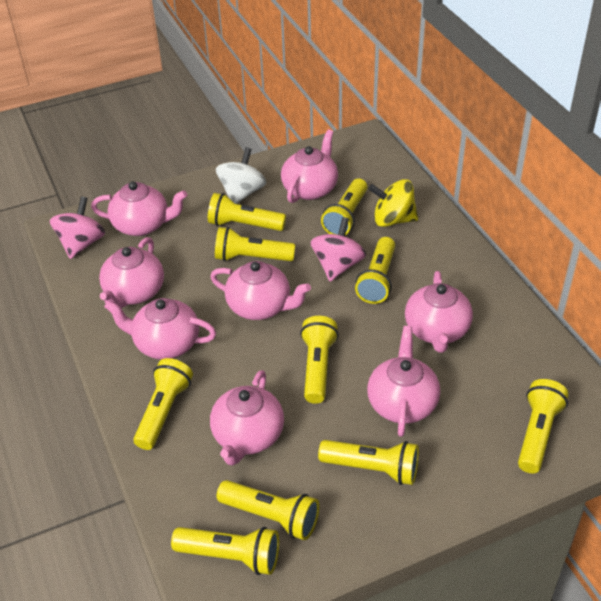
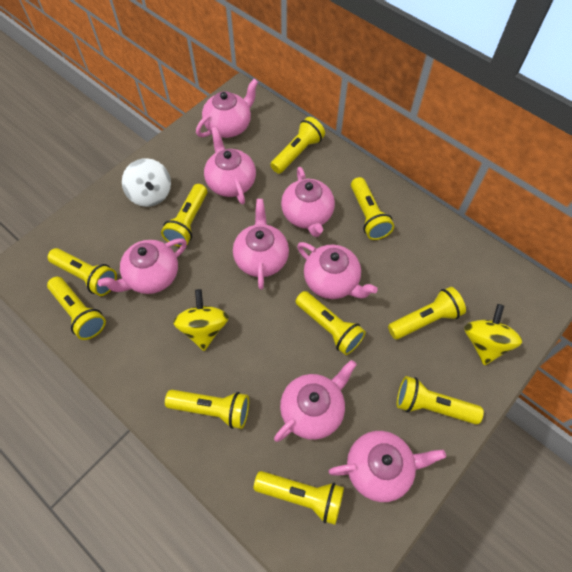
pink spinning top: [50,196,105,259] [310,217,366,282] = 2 -> none = 0
yellow spinning top: [368,179,418,227] = 1 -> [173,289,229,351] [464,304,522,365] = 2

